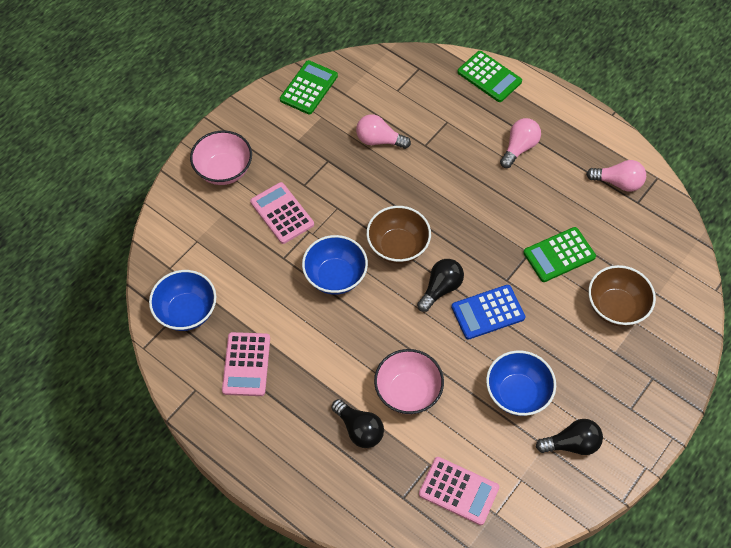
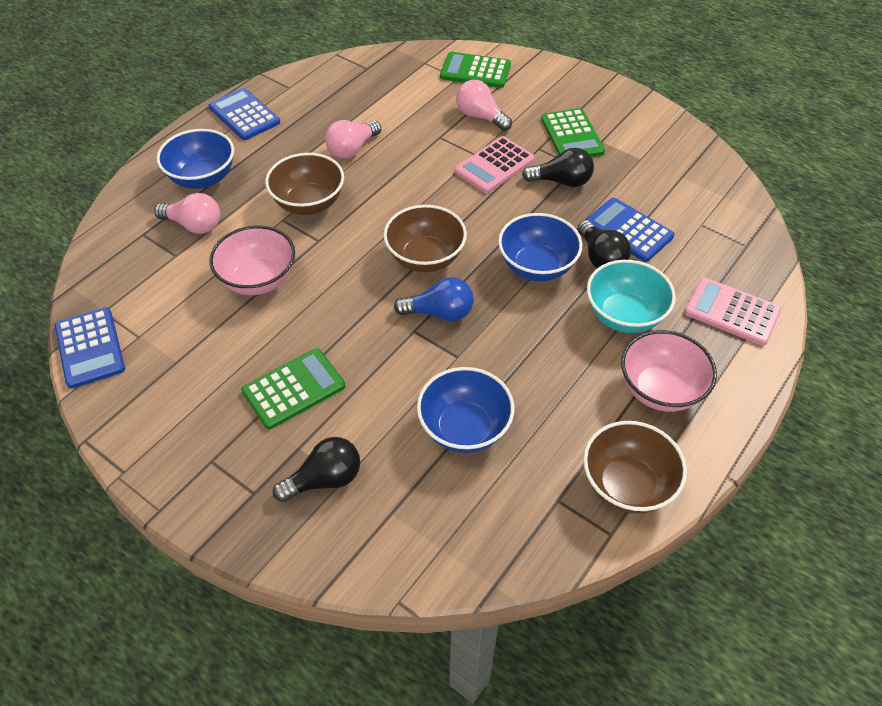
blue calculator: [451,285,526,340] = 1 -> [55,307,125,389] [209,88,280,140] [586,198,675,262] = 3
blue light bulb: none = 0 -> [394,277,474,321] = 1
brown bowl: [366,206,431,264] [588,265,656,326] = 2 -> [265,153,344,215] [383,205,467,272] [583,421,687,514] = 3
pink calculator: [222,332,270,396] [250,182,314,244] [419,457,499,525] = 3 -> [455,136,535,193] [684,277,781,346] = 2
turquoise bowl: none = 0 -> [587,260,676,333] = 1

